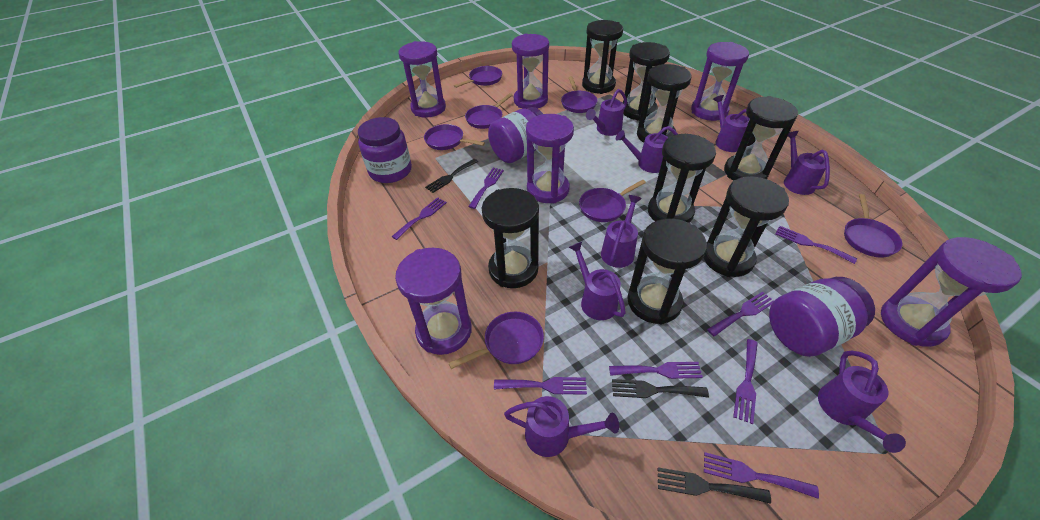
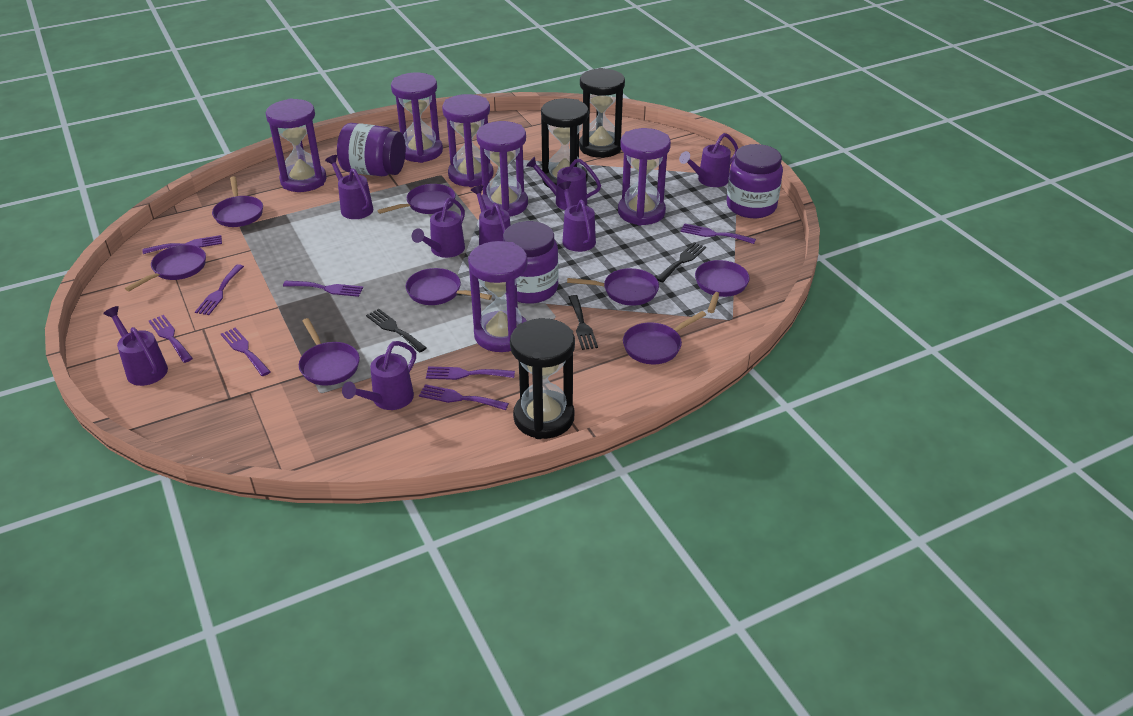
black hourglass: [482,188,539,288] [582,20,623,94] [622,42,670,121] [627,219,707,324] [637,64,692,143] [648,134,716,223] [703,176,789,277] [724,96,798,180] = 8 -> [510,318,575,439] [541,98,589,188] [579,68,625,158] = 3
purple pan: [424,124,485,150] [449,312,544,369] [454,66,502,88] [465,93,512,129] [561,76,598,113] [579,180,646,222] [844,194,902,258] = 7 -> [125,245,206,291] [212,176,263,227] [299,318,360,386] [377,184,456,214] [406,268,492,305] [567,268,659,306] [623,311,706,364] [695,260,750,313] = 8

